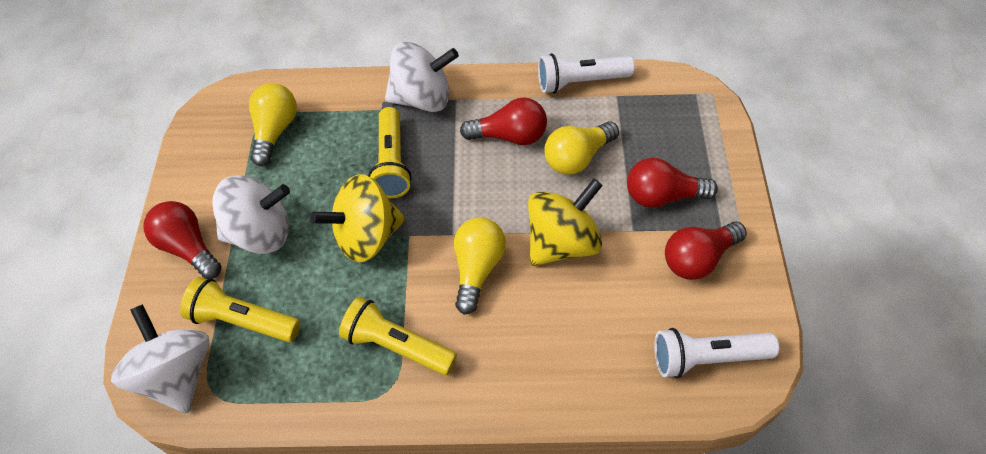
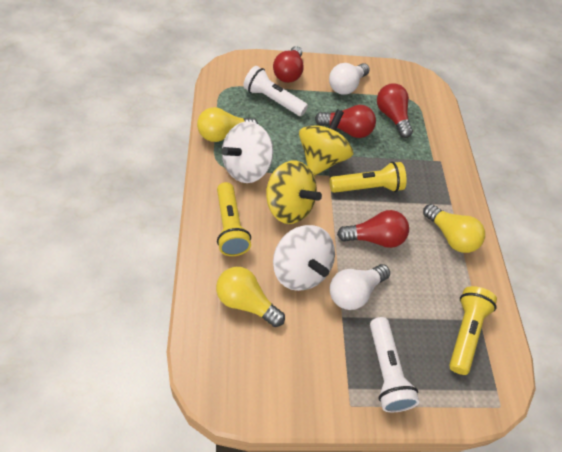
white light bulb: none = 0 -> [329,63,370,95] [330,264,390,310] = 2
white spinning top: [111,304,209,413] [212,175,290,254] [385,41,459,112] = 3 -> [221,122,273,183] [273,225,335,291] = 2

